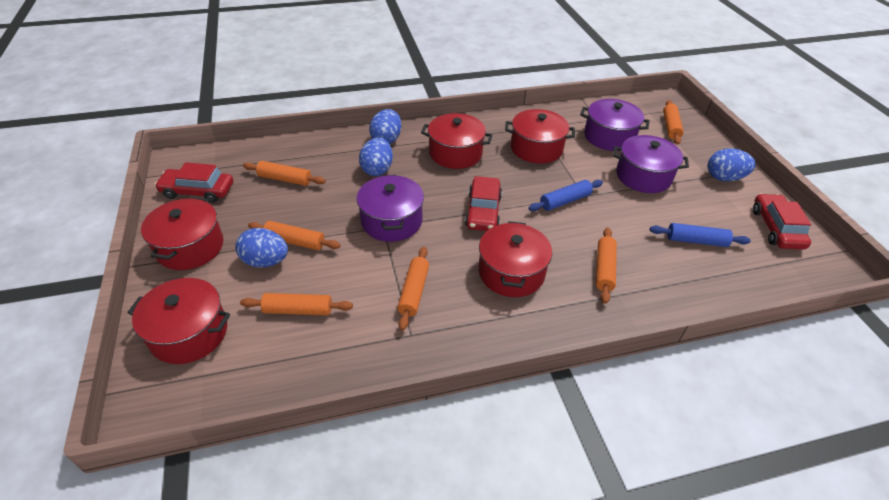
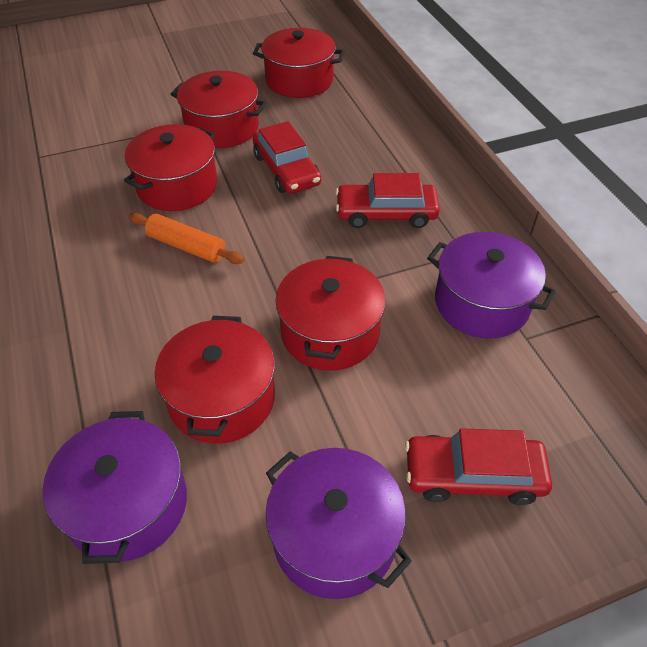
blue egg: [235,228,288,268] [359,138,393,176] [369,109,402,144] [707,148,756,181] = 4 -> none = 0
blue rolling pin: [528,180,603,211] [650,223,751,247] = 2 -> none = 0
orange rolling pin: [240,293,353,315] [243,161,326,186] [248,221,341,250] [397,247,429,331] [596,228,617,304] [663,100,684,145] = 6 -> [129,213,244,264] = 1

